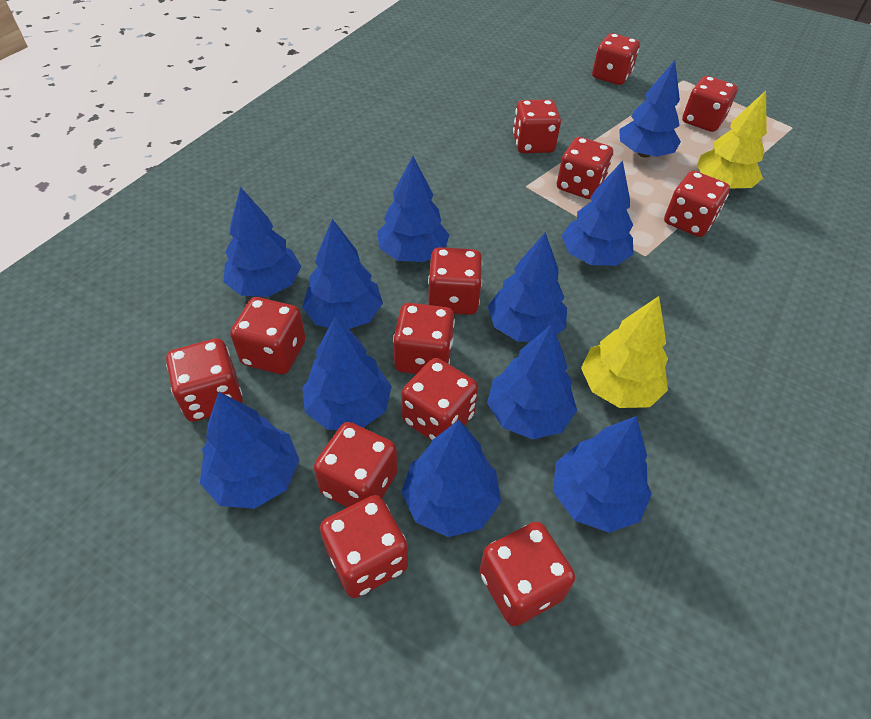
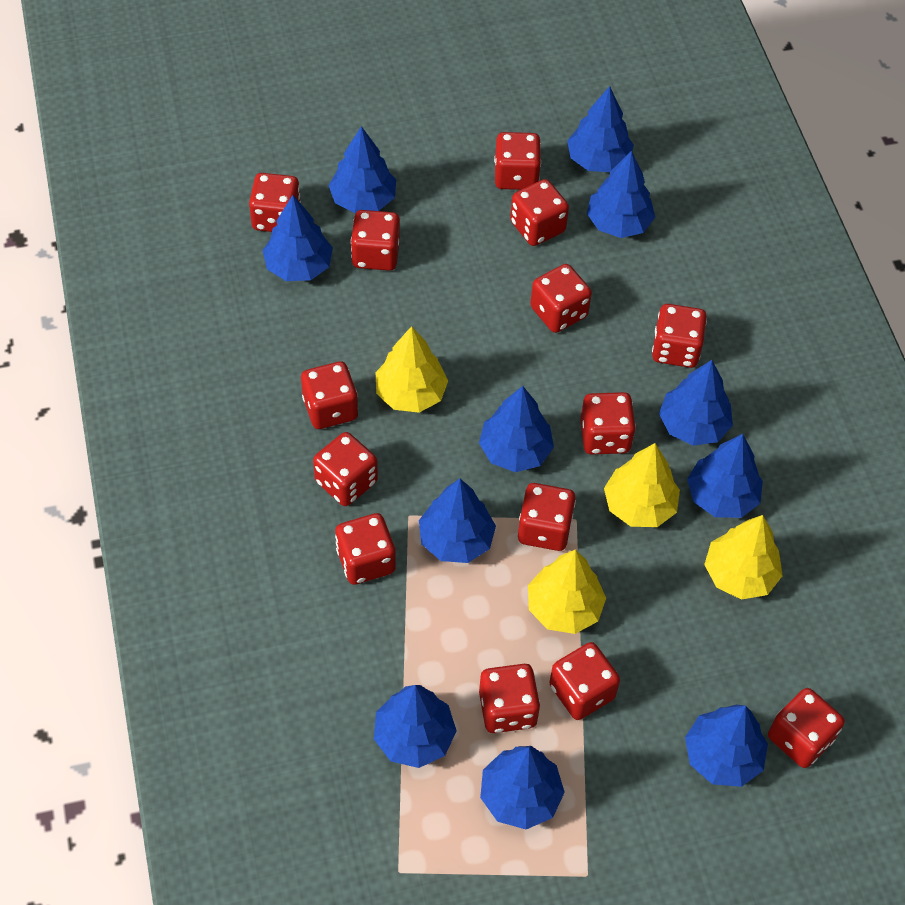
red dice: [166,338,243,422] [230,297,306,374] [314,422,397,507] [320,495,408,598] [393,303,455,374] [401,358,478,441] [428,247,482,315] [479,522,575,626] [513,100,561,153] [557,137,613,199] [592,33,640,85] [664,171,730,237] [682,76,738,132] = 13 -> [249,173,301,232] [301,361,358,429] [313,432,378,506] [335,513,396,585] [351,210,400,271] [479,664,540,733] [494,132,541,190] [510,179,569,246] [518,483,576,551] [530,264,592,333] [549,642,620,720] [580,392,636,455] [652,304,707,368] [768,688,845,768] = 14
yellow tree: [581,296,668,408] [697,91,767,188] = 2 -> [375,326,448,413] [528,549,606,634] [604,443,680,527] [704,515,783,600] = 4

